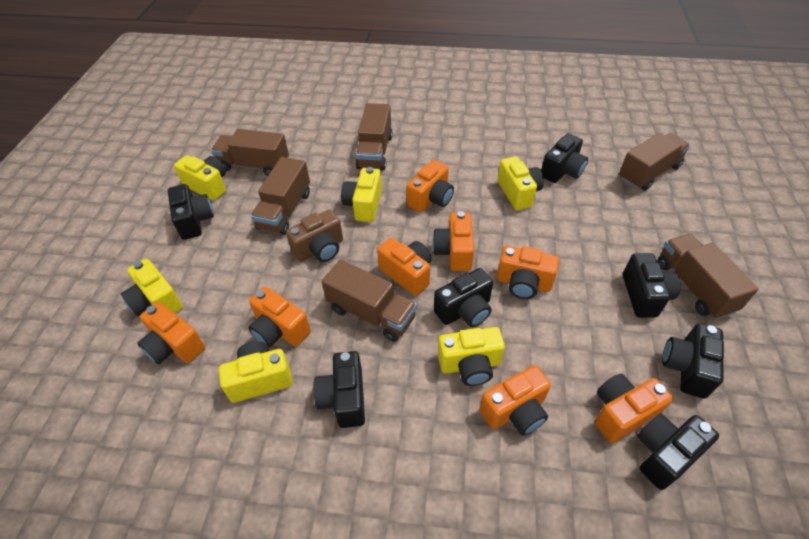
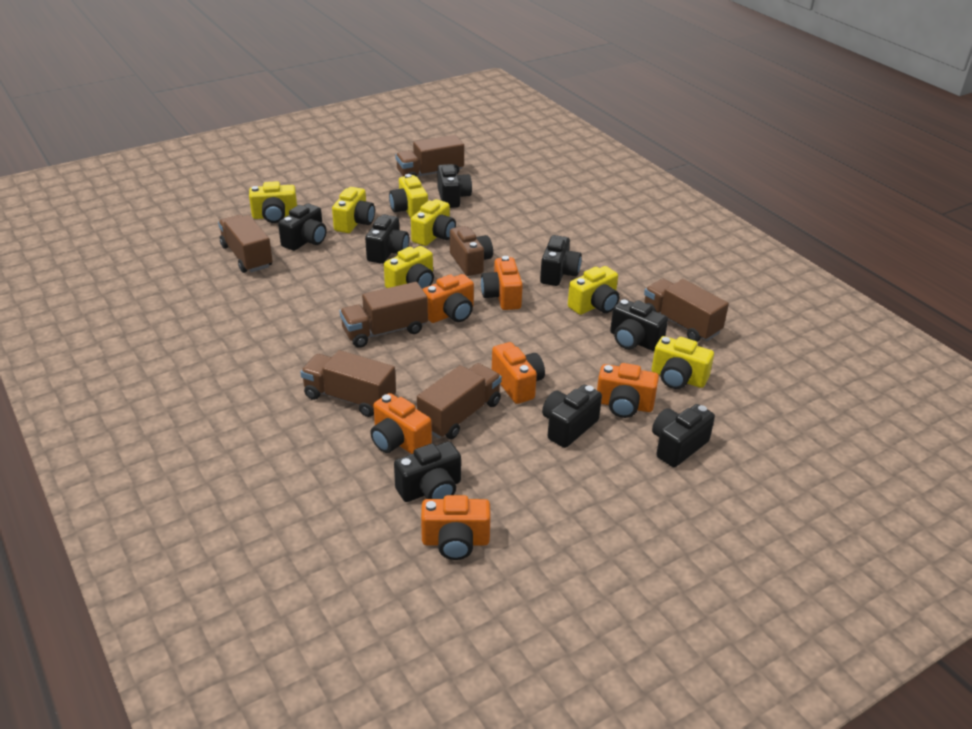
black camera: [168,184,214,240] [313,351,365,428] [434,268,493,327] [541,134,588,183] [623,253,681,318] [637,413,719,490] [662,323,724,399] = 7 -> [278,204,327,251] [365,214,409,264] [394,441,461,502] [437,164,472,208] [540,235,582,286] [542,385,602,448] [610,299,668,351] [652,404,715,467] = 8
orange camera: [137,302,205,364] [248,287,311,348] [377,238,432,296] [406,160,454,213] [432,211,474,271] [479,365,551,436] [497,246,559,299] [595,374,673,443] = 8 -> [370,393,432,454] [421,495,491,560] [422,274,474,323] [481,256,523,310] [492,342,545,404] [597,363,659,418] = 6
yellow camera: [121,259,183,316] [174,155,226,201] [219,341,292,403] [341,167,382,222] [438,327,505,386] [498,157,544,210] = 6 -> [249,181,297,223] [332,187,375,233] [384,246,434,289] [389,174,428,218] [411,199,456,246] [568,266,619,315] [652,336,714,389] = 7

